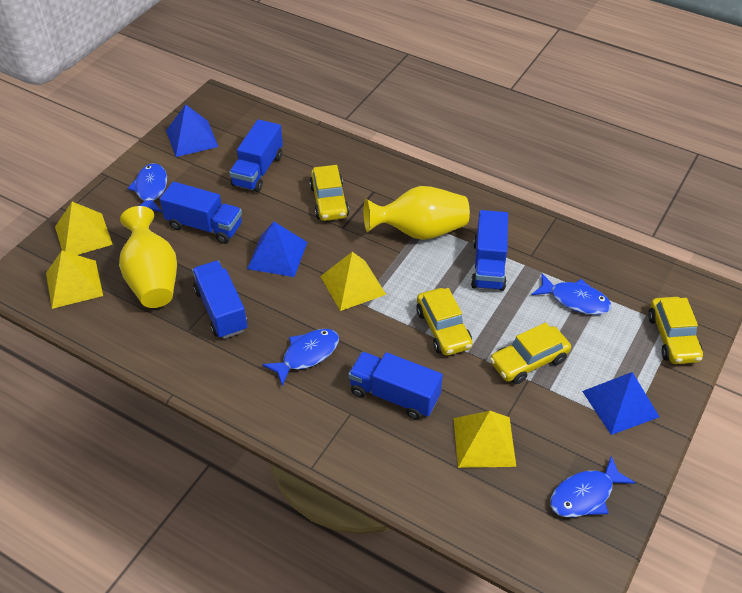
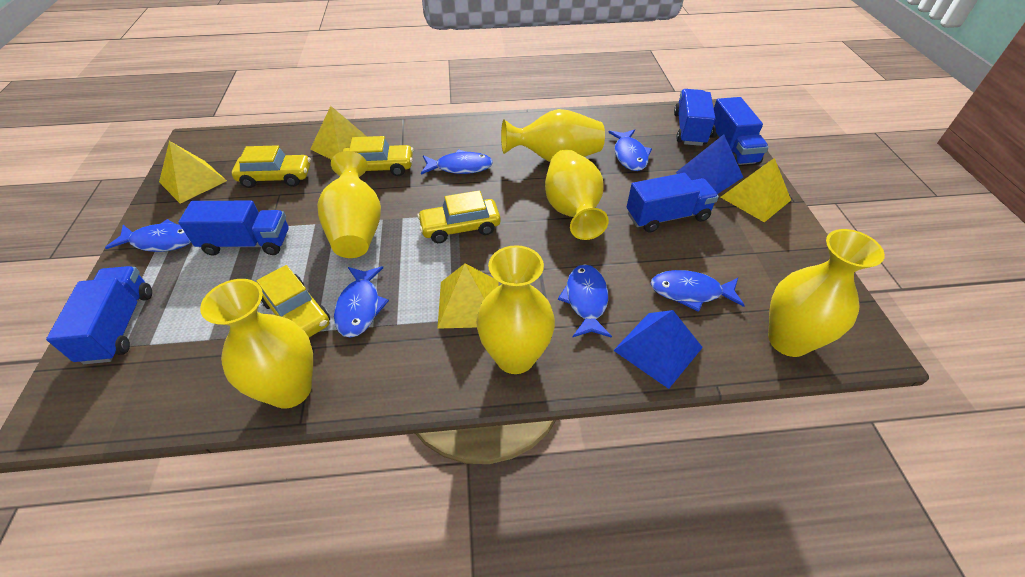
blue fish: [127,163,167,212] [262,329,339,386] [531,273,611,315] [550,456,636,517] = 4 -> [105,219,191,252] [334,266,389,338] [421,149,493,175] [558,265,612,338] [608,129,652,171] [650,270,745,312] = 6
blue pyramid: [166,104,218,157] [247,222,307,277] [582,372,659,435] = 3 -> [613,310,703,389] [676,134,743,194] = 2
yellow vase: [119,206,177,308] [364,186,470,240] = 2 -> [200,279,313,408] [317,151,381,258] [476,245,555,374] [501,109,605,162] [545,149,609,240] [768,229,885,357] = 6

